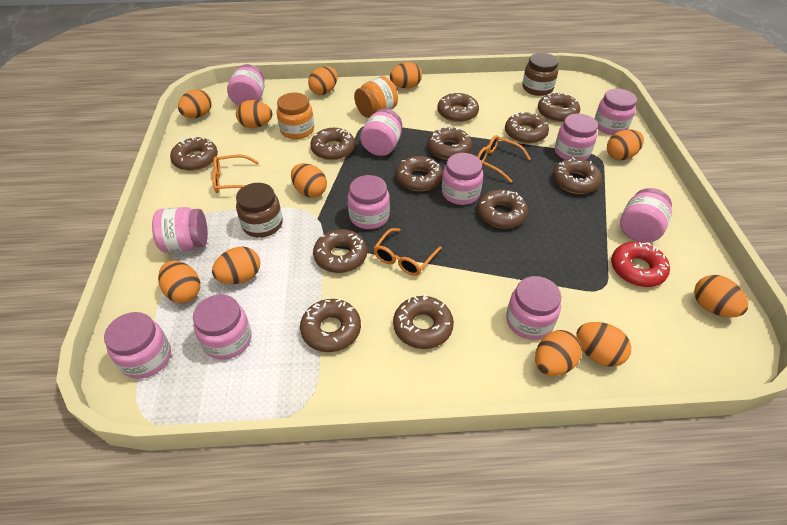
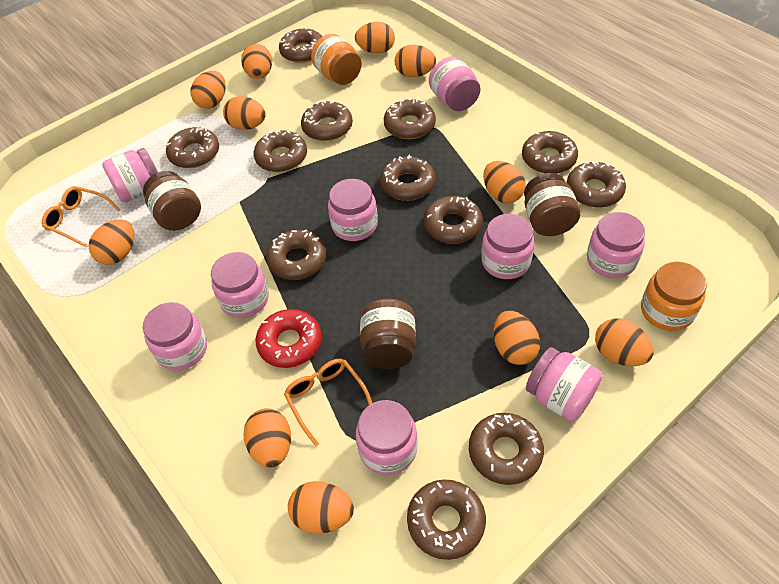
brown jar: [236,183,283,238] [522,53,558,96] = 2 -> [143,171,201,231] [360,299,416,369] [524,173,580,236] = 3
orange glasses: [212,155,259,193] [373,228,442,276] [477,135,531,183] = 3 -> [42,186,121,248] [284,359,372,446] = 2
pink jar: [104,312,171,379] [152,207,208,252] [193,294,252,360] [227,64,265,106] [348,175,390,229] [360,109,402,156] [442,153,483,205] [506,276,561,340] [555,113,598,160] [594,89,637,135] [620,188,672,243] = 11 -> [102,148,158,203] [143,302,207,371] [211,252,269,318] [328,179,378,241] [356,400,418,475] [429,57,481,111] [481,214,534,279] [526,347,602,422] [587,212,645,278] = 9

